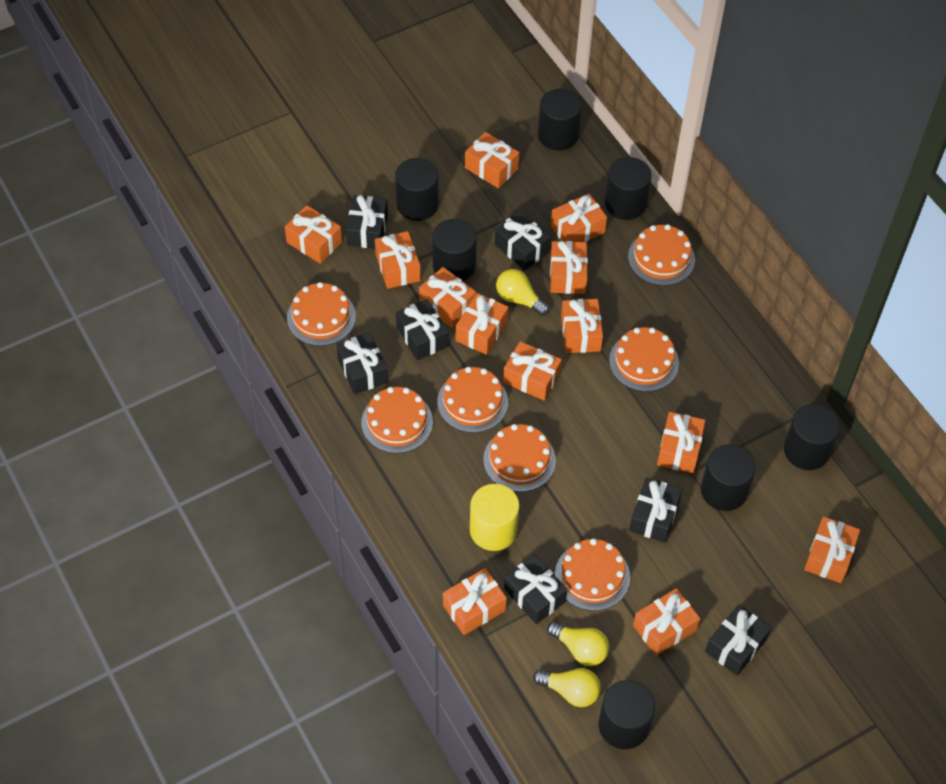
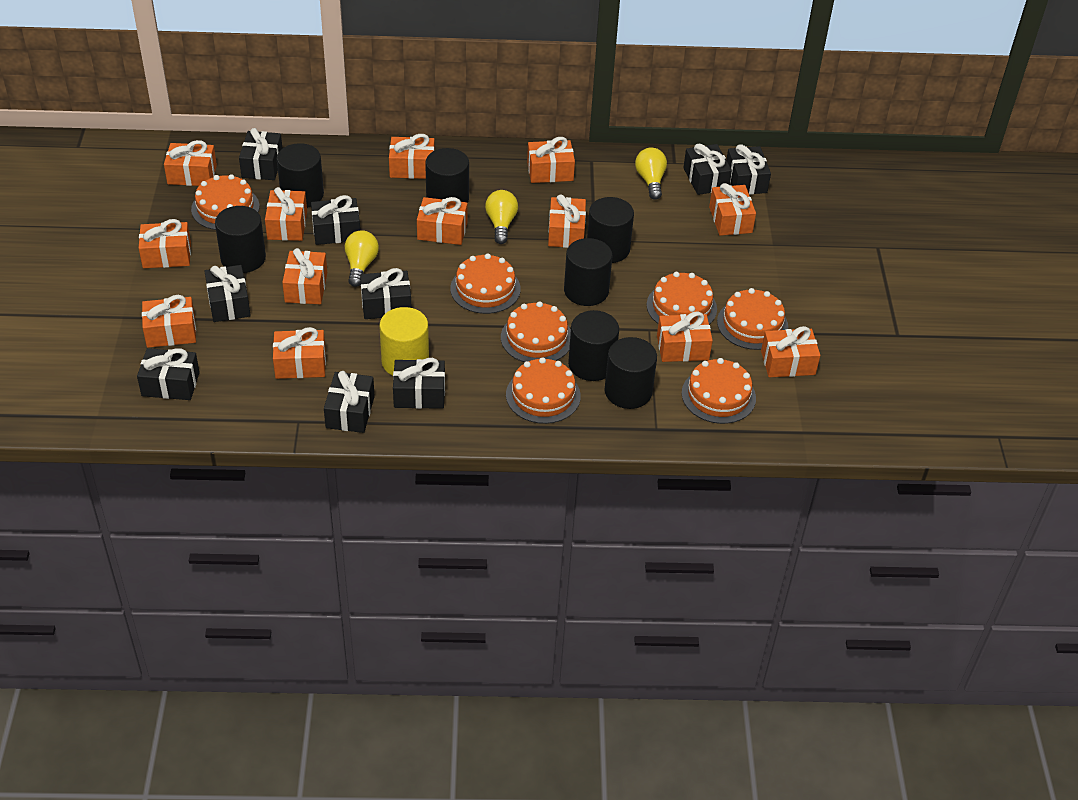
black gift: [336,332,388,394] [346,195,388,249] [396,299,449,360] [495,211,551,271] [504,554,567,624] [629,477,682,543] [705,605,771,676] = 7 -> [137,348,200,400] [204,265,251,322] [239,128,283,180] [311,195,360,245] [324,371,375,433] [360,268,411,319] [393,358,445,409] [683,144,732,195] [726,144,771,195] = 9

